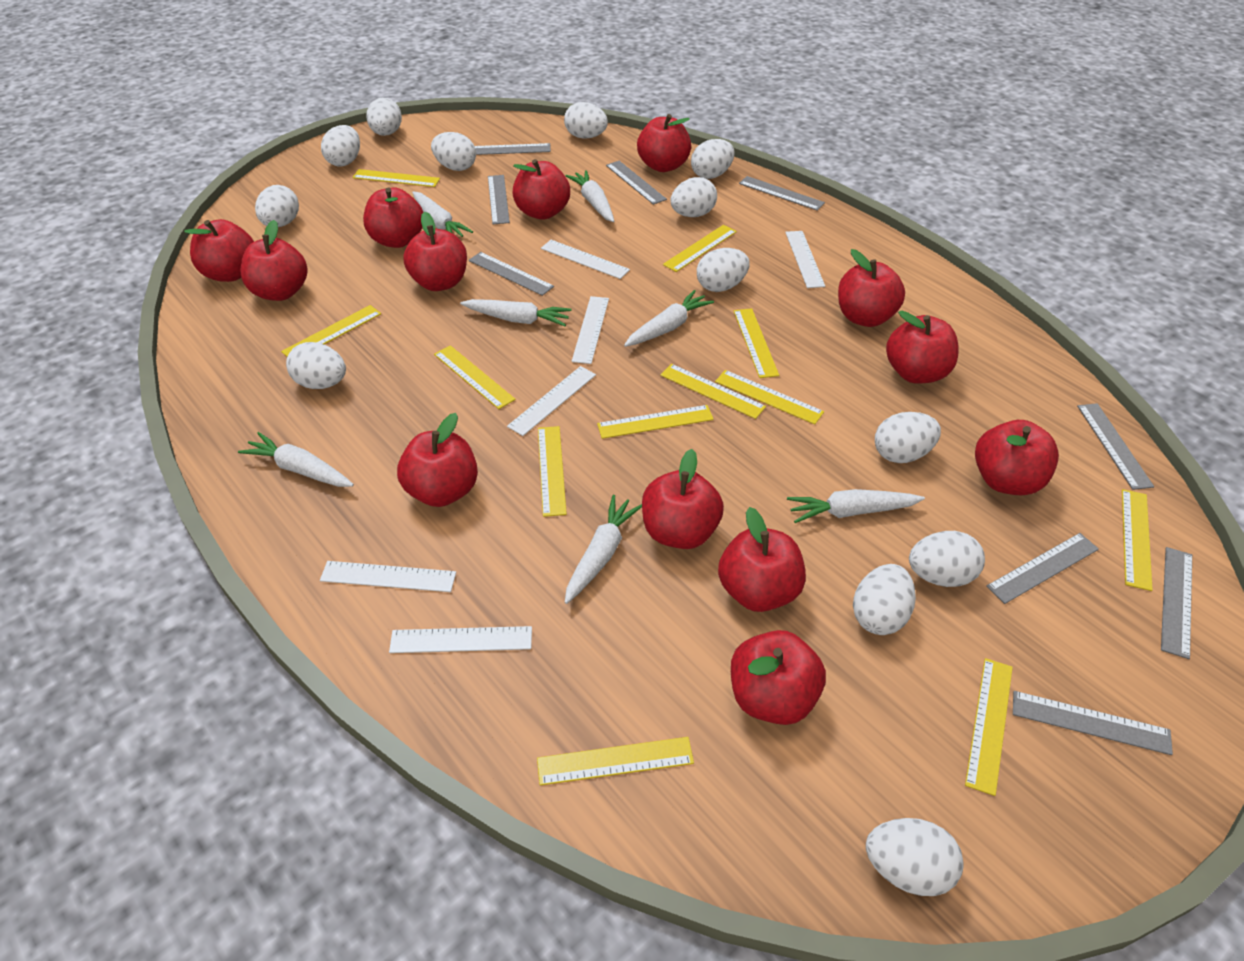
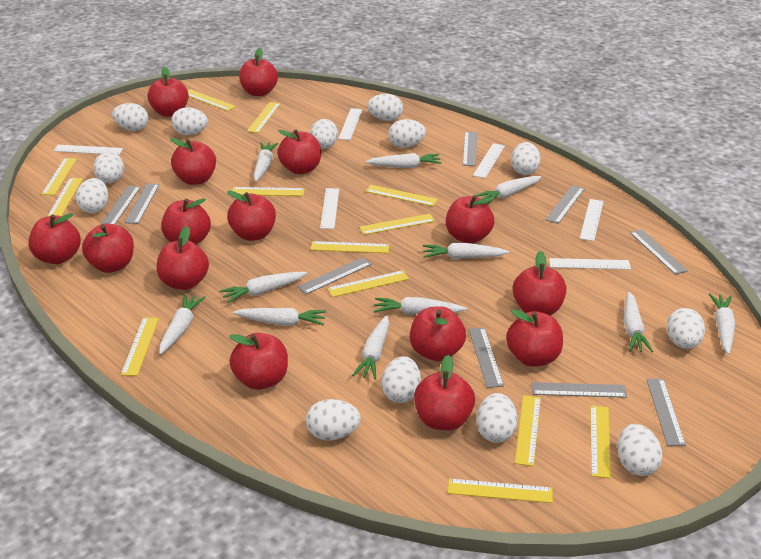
red apple: [184,219,254,282] [240,220,308,301] [363,188,423,248] [397,413,478,507] [403,212,467,291] [512,159,570,219] [637,114,691,172] [642,449,724,549] [718,507,806,612] [731,630,826,725] [838,249,905,327] [886,310,959,384] [975,420,1059,495] = 13 -> [28,213,81,264] [82,224,134,273] [148,67,189,117] [157,226,209,290] [161,198,211,245] [170,138,216,185] [227,191,276,241] [229,333,288,390] [239,48,278,96] [277,129,321,174] [410,306,466,361] [414,355,475,431] [446,195,494,244] [506,309,563,367] [512,251,566,315] = 15
white carrot: [238,432,354,487] [412,191,473,237] [460,299,572,327] [565,170,614,222] [565,495,642,604] [624,290,714,347] [787,489,925,523] = 7 -> [159,294,206,355] [220,272,307,304] [233,308,327,326] [253,142,278,181] [352,315,389,380] [365,153,442,168] [374,297,467,314] [423,243,509,259] [475,176,541,204] [624,292,653,352] [709,293,735,354] = 11
yellow ruler: [281,305,381,357] [353,169,440,187] [434,345,516,409] [537,737,694,785] [538,426,567,517] [597,405,714,439] [660,364,766,419] [663,225,737,272] [715,370,824,424] [734,308,779,378] [965,658,1013,796] [1122,489,1153,591] = 12 -> [42,158,77,195] [47,178,83,217] [121,317,159,376] [188,89,236,111] [232,187,305,196] [247,102,281,133] [310,241,389,253] [327,270,409,297] [359,214,435,235] [366,185,438,206] [448,478,553,503] [515,395,541,466] [590,406,611,478] = 13

